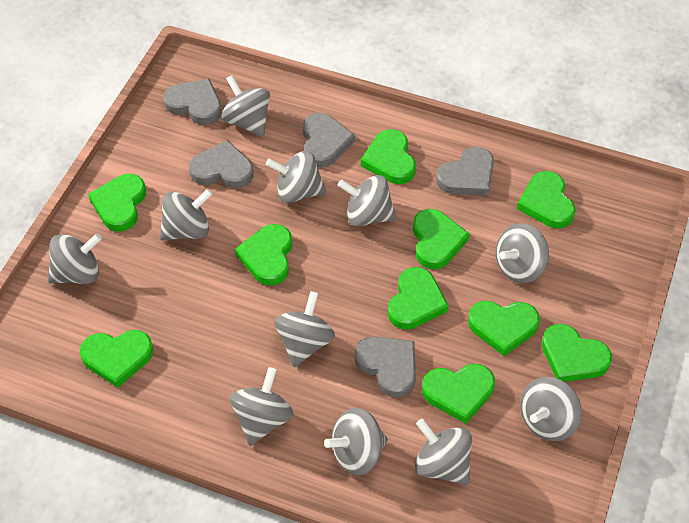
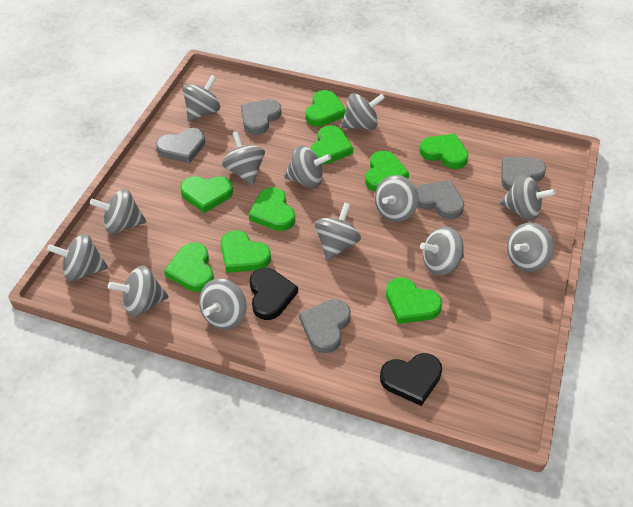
black heart: none = 0 -> [250,268,298,320] [380,353,442,406] = 2
green heart: [80,330,153,388] [88,174,146,232] [235,224,292,286] [361,129,416,184] [388,267,448,330] [413,209,469,269] [422,364,495,424] [468,301,540,356] [517,171,575,228] [542,324,612,382] = 10 -> [164,243,214,292] [180,176,233,213] [221,230,271,273] [249,187,295,231] [305,90,346,126] [311,125,353,164] [365,151,409,192] [386,278,442,324] [419,134,469,169] = 9
grey spinning top: [48,233,102,284] [160,188,213,241] [221,75,270,137] [230,367,293,446] [266,151,327,203] [274,291,335,367] [324,408,388,475] [338,175,397,227] [415,419,472,485] [496,223,549,283] [520,377,582,441] = 11 -> [47,234,108,281] [90,189,147,234] [108,265,169,317] [183,75,220,122] [199,279,247,330] [222,131,265,185] [284,145,331,188] [315,203,361,261] [341,93,385,130] [375,175,419,222] [420,226,464,276] [500,174,556,221] [507,222,554,272] = 13

